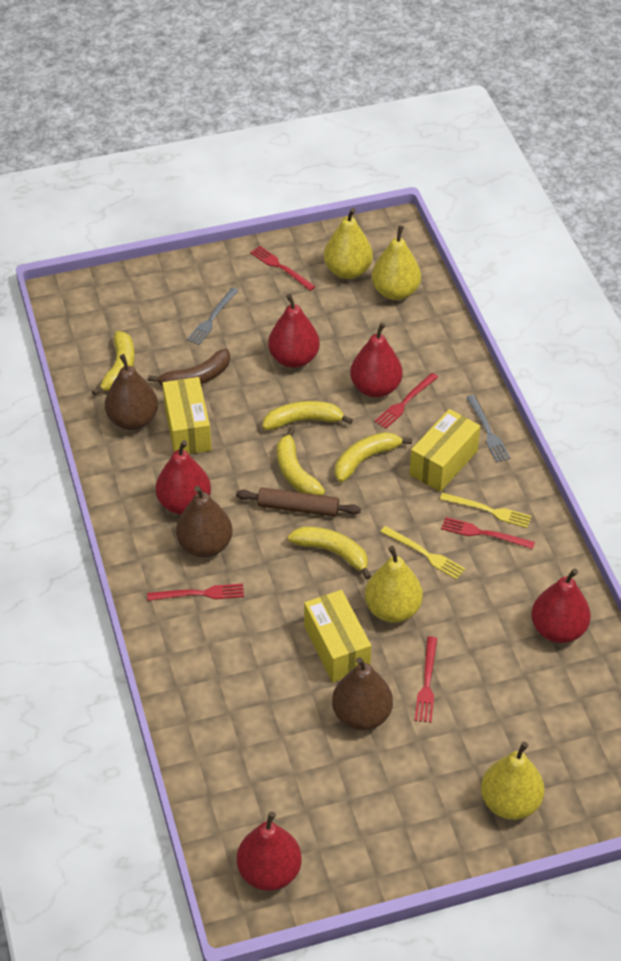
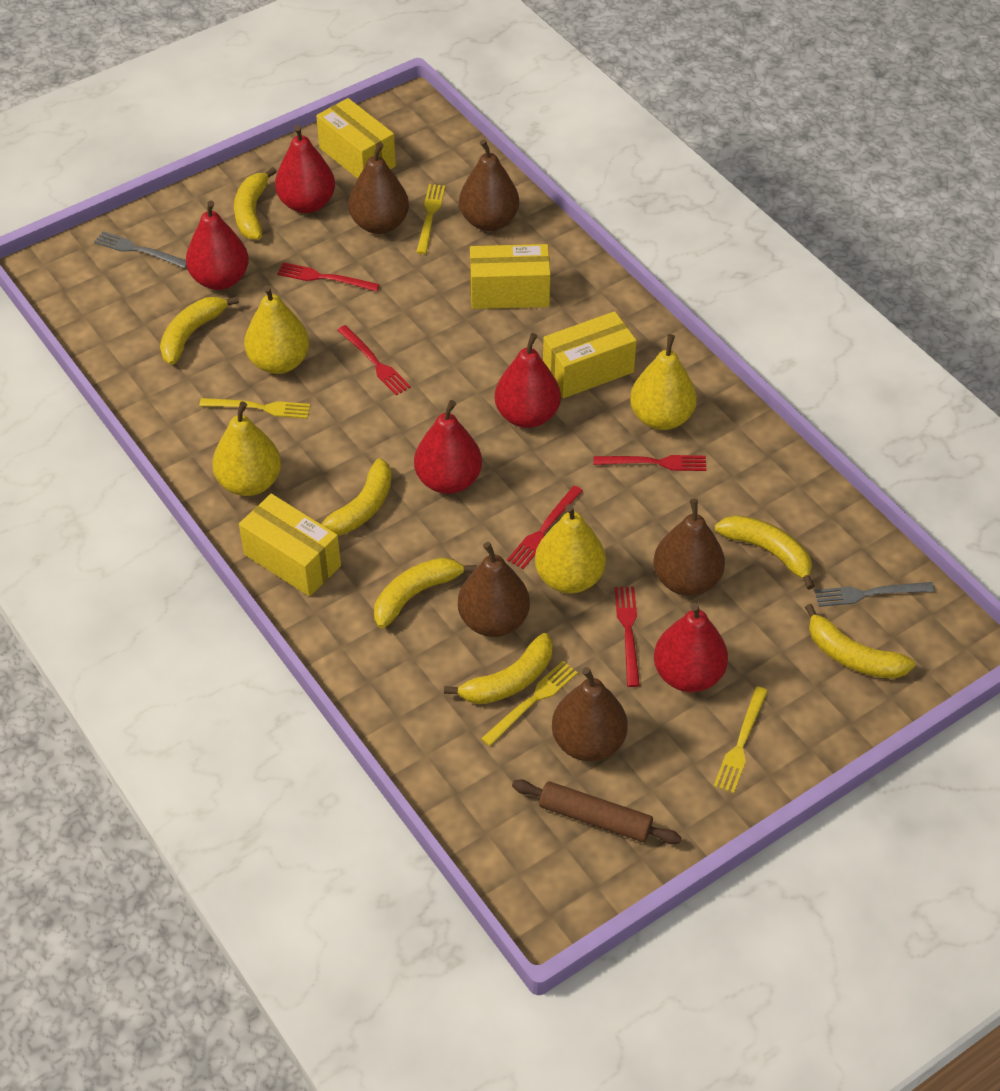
brown banana: [148,349,230,386] = 1 -> none = 0
brown pear: [105,354,158,430] [176,486,232,558] [332,657,393,730] = 3 -> [348,142,409,234] [458,542,530,637] [459,139,519,231] [552,667,628,761] [653,499,725,596] = 5
yellow banana: [92,331,135,396] [262,401,353,430] [277,427,325,495] [288,526,371,579] [335,432,412,482] = 5 -> [160,296,239,365] [234,167,277,240] [321,458,392,535] [374,557,477,628] [444,633,553,704] [715,515,814,590] [805,604,915,679] = 7
yellow box: [162,377,212,454] [304,590,371,682] [410,409,480,492] = 3 -> [239,494,341,596] [316,98,396,179] [470,244,551,309] [543,311,637,398] = 4
yellow fork: [381,526,465,580] [440,493,532,528] = 2 -> [199,398,310,419] [417,184,445,254] [481,661,578,746] [714,687,768,793] = 4

